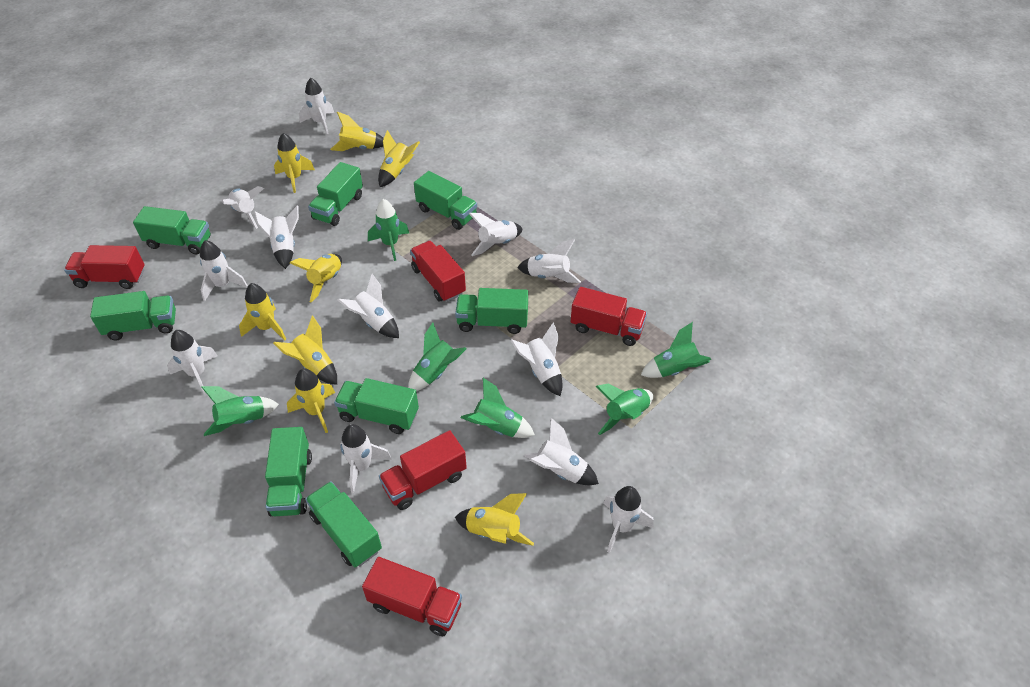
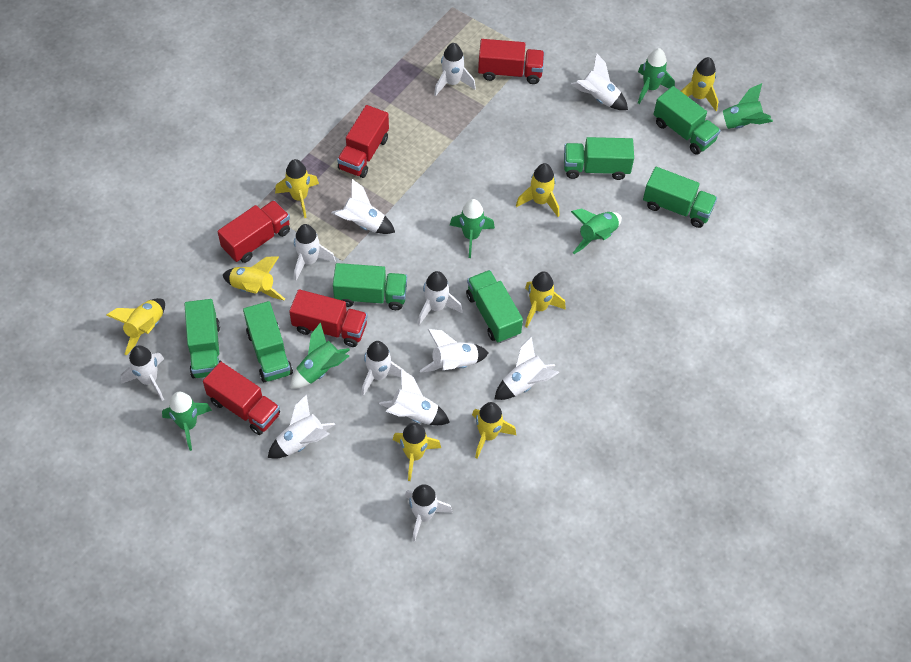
green truck: [90,291,176,341] [133,206,211,254] [265,427,312,516] [305,481,382,567] [308,162,363,226] [334,378,419,434] [414,171,477,230] [455,288,528,334] = 8 -> [184,299,222,378] [243,301,293,382] [333,263,407,310] [466,270,523,343] [564,137,634,180] [643,167,717,228] [654,86,721,155] = 7

